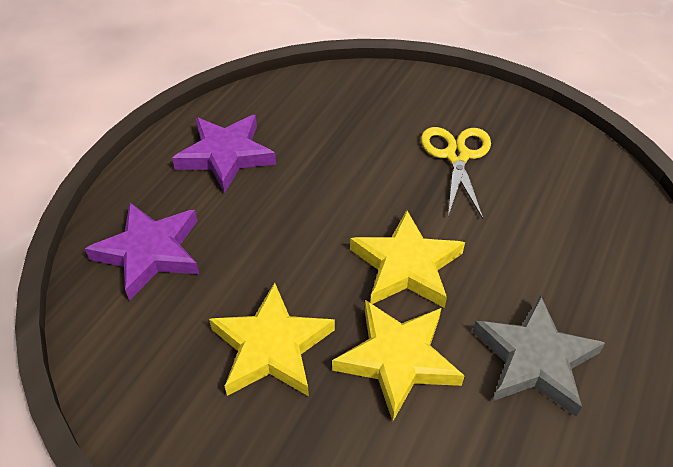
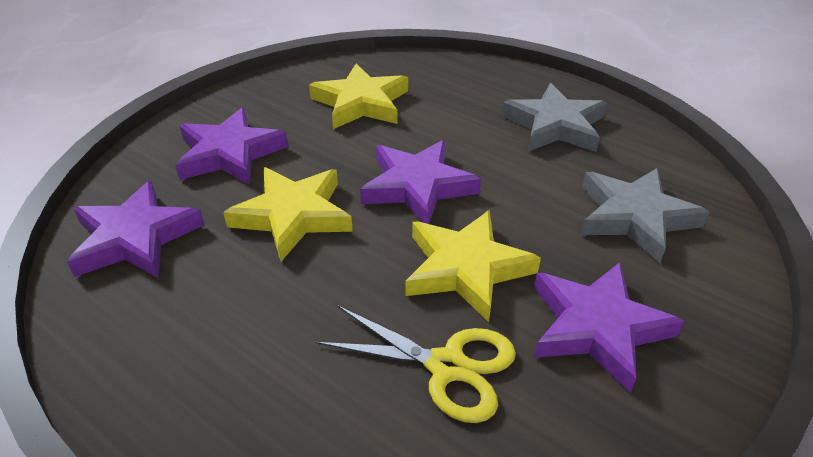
grey star: [473,295,605,417] = 1 -> [501,83,607,152] [581,168,710,263] = 2
purple star: [85,202,199,301] [172,115,276,193] = 2 -> [67,180,204,278] [175,108,288,185] [360,140,481,224] [534,262,684,393] = 4

